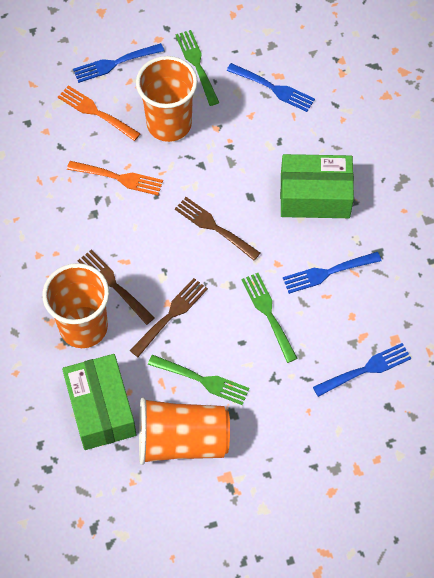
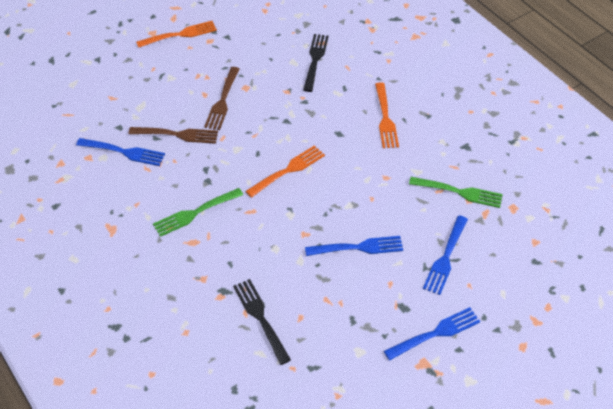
black fork: none = 0 -> [233,279,291,365] [303,34,329,92] = 2
brown fork: [78,250,155,325] [130,278,208,357] [175,197,260,260] = 3 -> [129,127,218,144] [204,67,240,130] = 2
green box: [62,354,137,450] [280,154,354,218] = 2 -> none = 0
green fork: [148,355,249,405] [175,30,219,106] [242,273,298,363] = 3 -> [153,188,243,237] [409,177,503,208] = 2
orange cup: [42,263,109,348] [136,56,198,142] [139,397,230,465] = 3 -> none = 0
orange fork: [58,85,141,141] [67,161,163,196] = 2 -> [136,21,217,48] [246,145,325,198] [375,82,399,148] = 3

